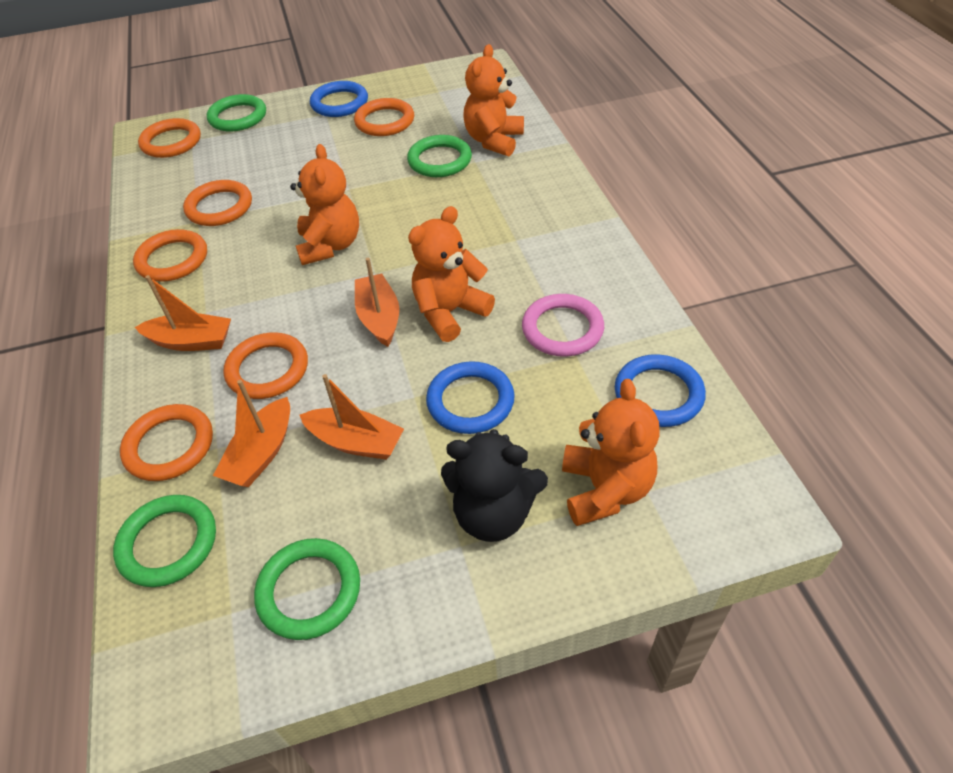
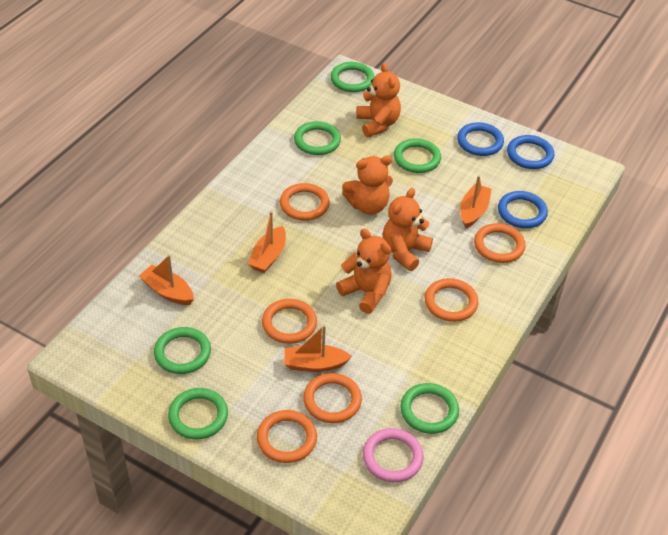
black teddy bear: [441,429,548,542] = 1 -> none = 0
green ring: [113,495,216,587] [207,94,266,132] [254,538,360,640] [407,135,472,177] = 4 -> [154,327,211,374] [168,388,228,440] [294,121,341,155] [330,62,375,92] [394,138,441,173] [400,383,459,434] = 6

